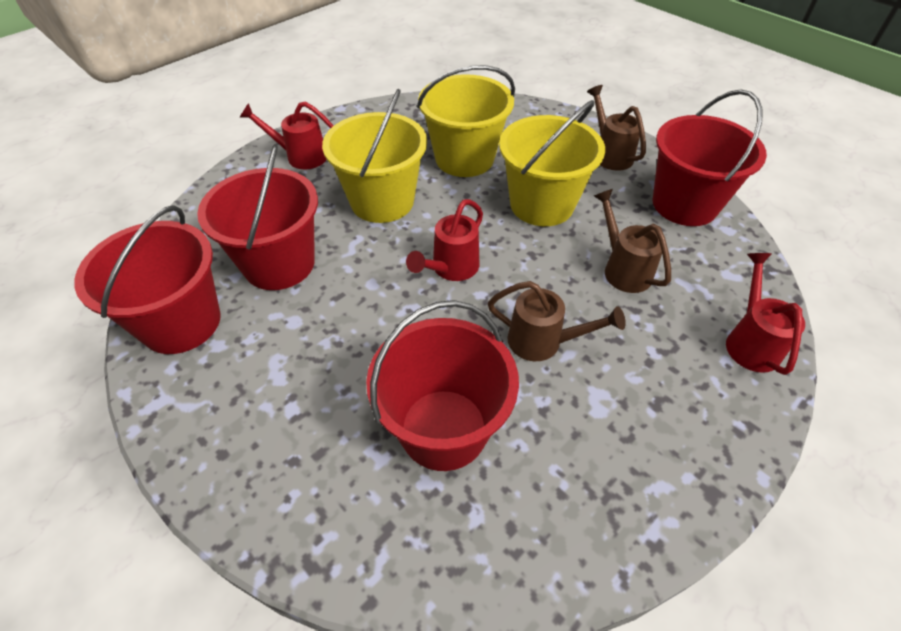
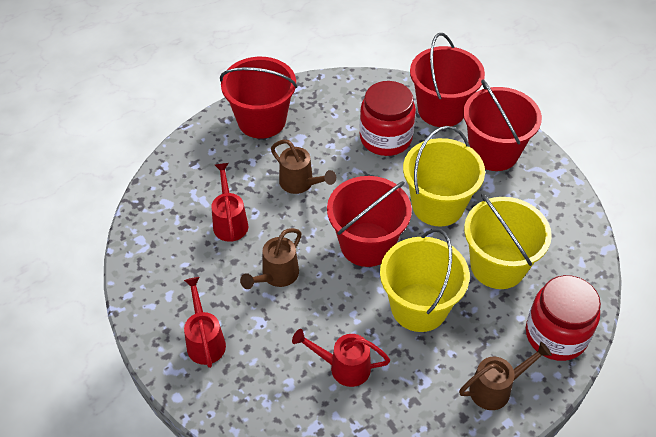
red jar: none = 0 -> [360,81,416,156] [526,275,601,361] = 2

